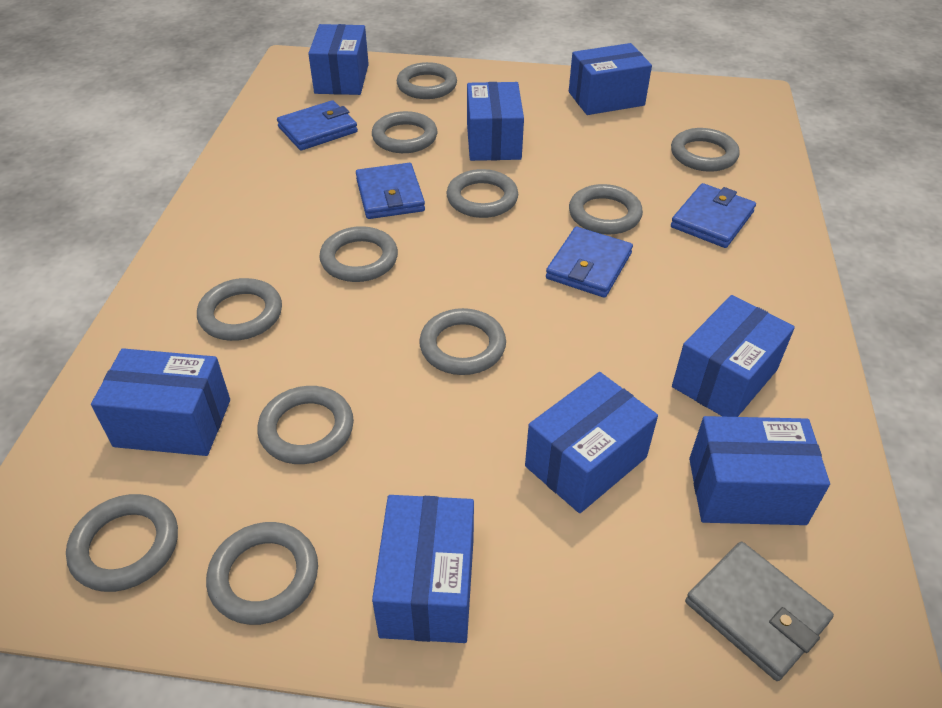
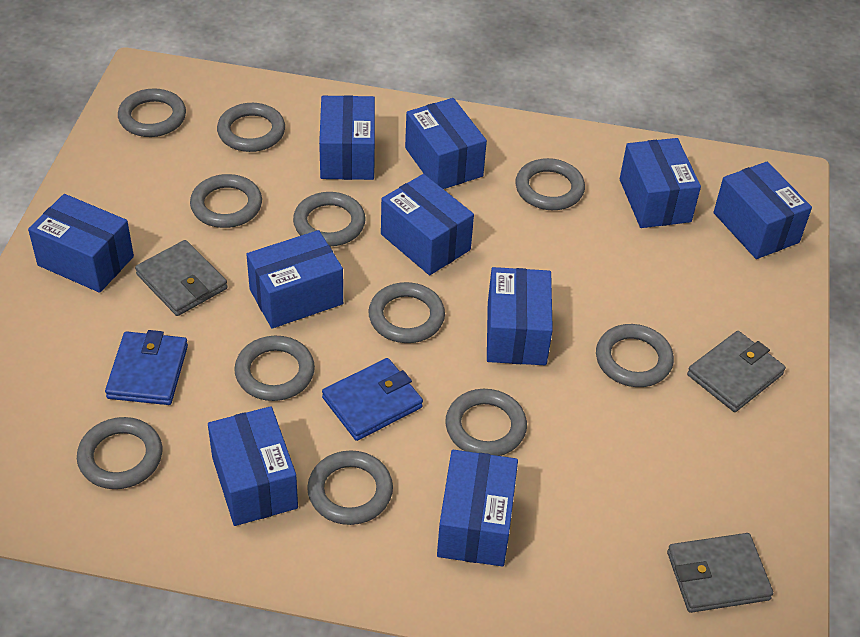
blue box: [91,348,230,456] [308,24,369,95] [372,495,474,643] [467,82,524,161] [525,372,658,513] [569,43,652,115] [672,295,795,417] [689,416,830,525] = 8 -> [28,194,134,293] [208,406,298,526] [246,230,343,329] [319,95,375,180] [381,174,474,275] [405,98,487,189] [437,450,518,566] [487,267,553,365] [620,138,701,228] [713,162,812,259] = 10
blue wallet: [277,100,358,150] [356,163,425,219] [546,227,633,298] [671,183,756,248] = 4 -> [105,330,188,405] [322,358,423,441] = 2
grey wallet: [685,542,834,681] = 1 -> [135,240,228,316] [667,533,773,613] [687,331,786,412] = 3

